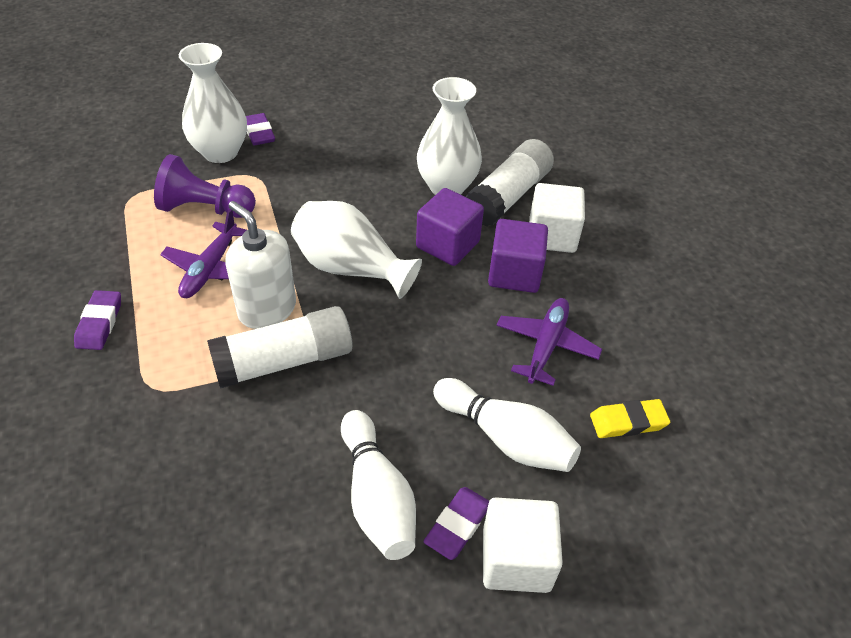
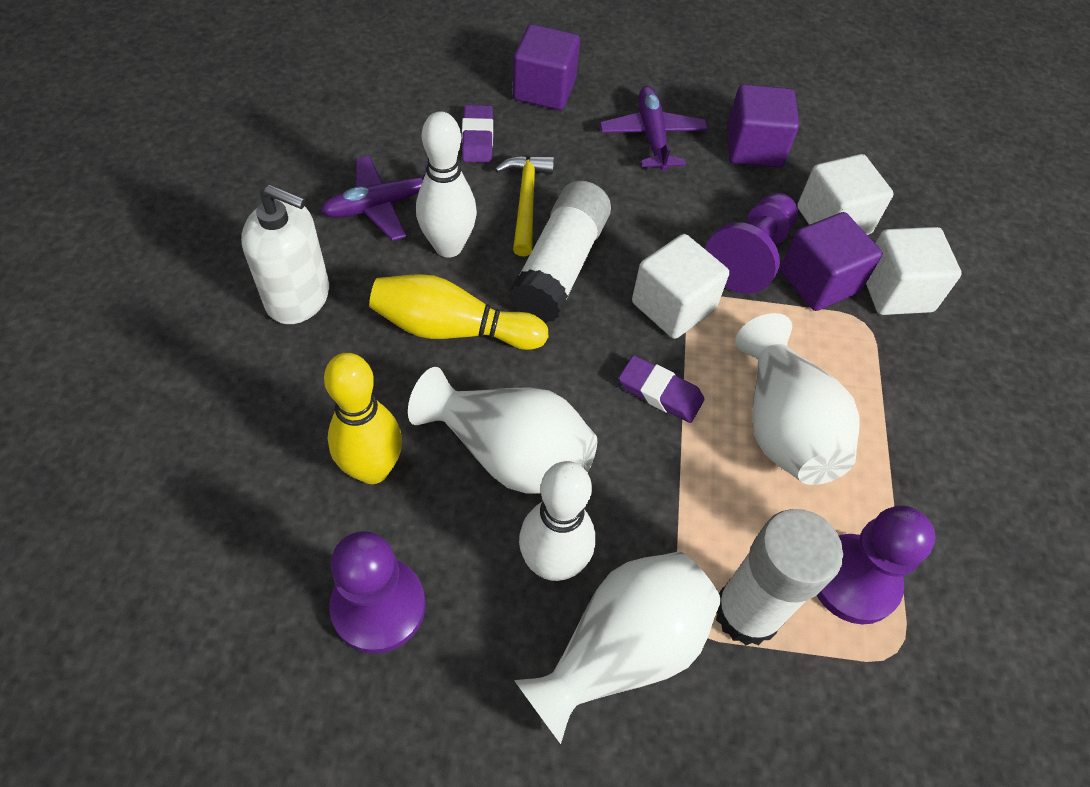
purple cube: [416,188,484,266] [488,219,548,293] = 2 -> [513,24,580,110] [727,84,799,168] [780,212,882,311] = 3
purple eraser: [74,290,121,350] [246,113,275,145] [423,487,489,560] = 3 -> [462,105,493,163] [618,355,704,423] = 2
purple pawn: [154,154,256,218] = 1 -> [329,531,425,654] [705,193,798,294] [817,505,935,625] = 3
white cube: [483,497,563,593] [529,183,585,253] = 2 -> [632,234,729,339] [797,154,894,235] [866,227,962,315] = 3
yellow bowling pin: none = 0 -> [324,353,402,484] [369,274,549,350] = 2
yellow eraser: [590,399,670,438] = 1 -> none = 0
yellow hammer: none = 0 -> [495,155,554,256] = 1

